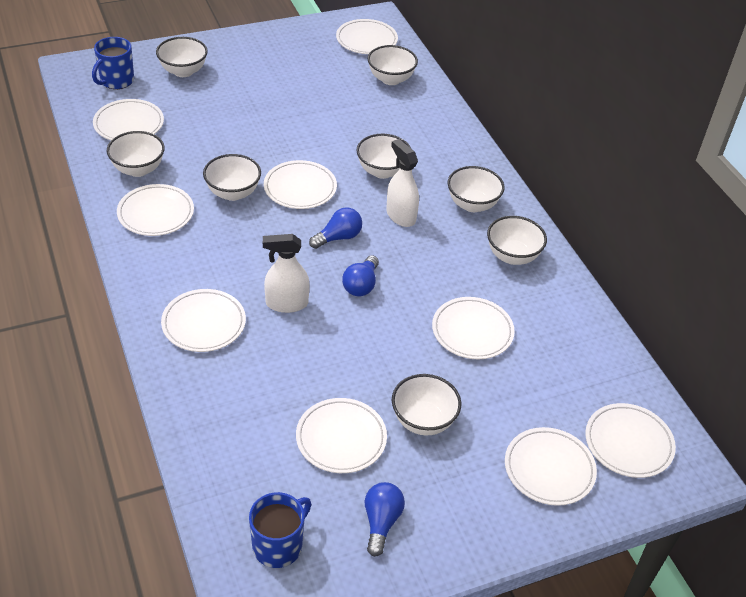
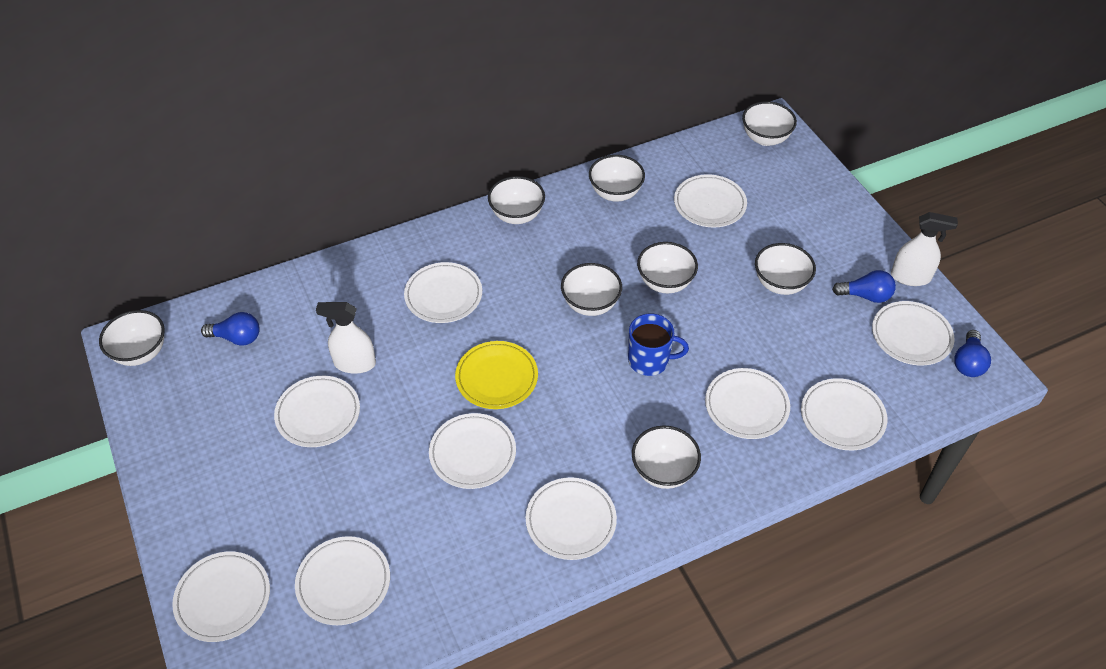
blue mug: [92,37,134,89] [249,492,311,568] = 2 -> [628,314,689,376] = 1
white plate: [93,99,164,140] [117,184,194,236] [161,289,246,352] [264,160,337,209] [296,398,387,473] [336,19,398,54] [432,297,515,359] [505,427,597,506] [585,403,676,478] = 9 -> [172,551,270,642] [274,376,360,447] [295,536,390,625] [404,262,482,323] [429,413,516,489] [526,477,617,560] [674,174,747,228] [705,368,790,439] [801,378,887,450] [872,301,954,365] = 10
yellow plate: none = 0 -> [455,341,538,409] = 1

